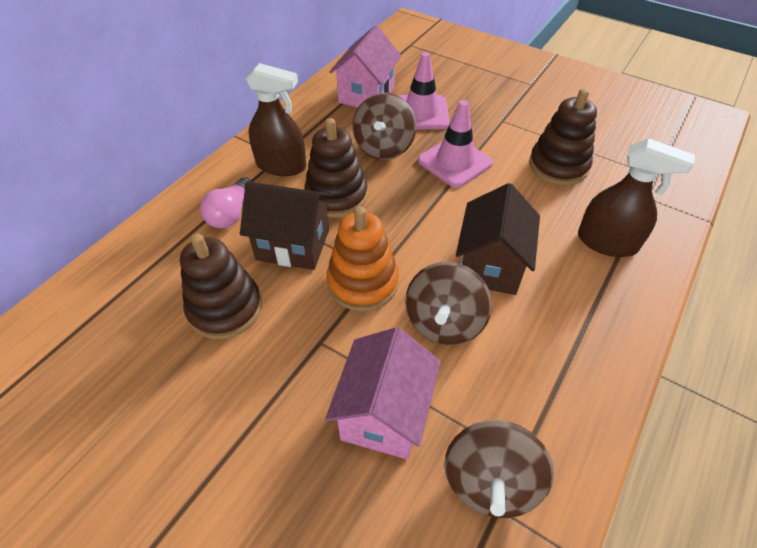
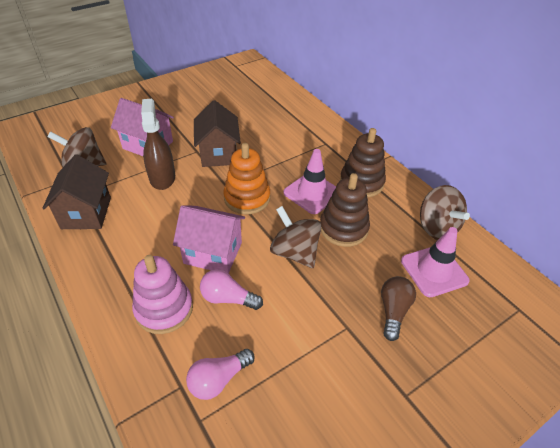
brown light bulb: none = 0 -> [381,276,416,341] = 1
brown spray bottle: [246,63,306,176] [578,138,695,257] = 2 -> [141,99,175,190] = 1
brown stacking toy: [180,234,262,340] [304,118,368,218] [529,88,597,185] = 3 -> [320,173,370,247] [340,128,386,197] = 2
pink light bulb: [200,177,252,228] = 1 -> [186,349,255,400] [200,269,263,310] = 2
pink stacking toy: none = 0 -> [132,255,193,334] = 1

